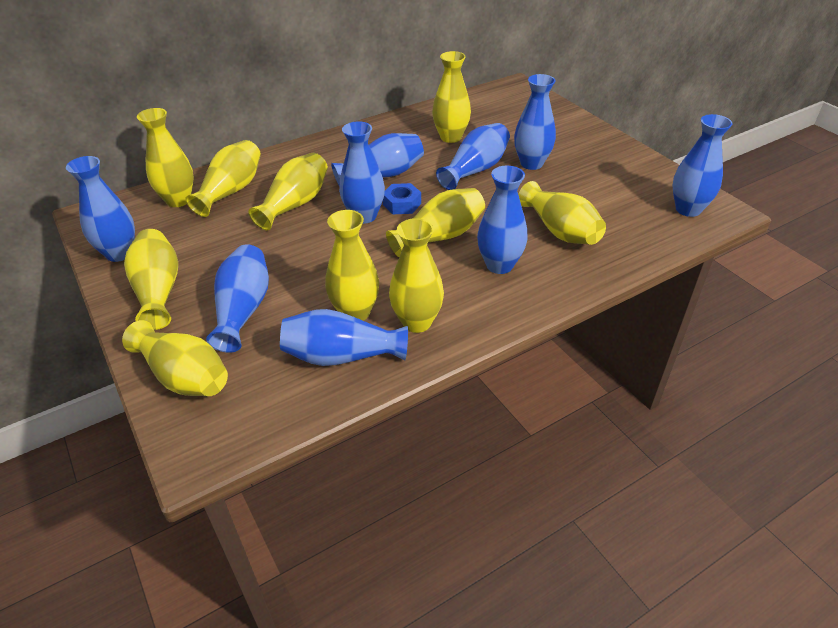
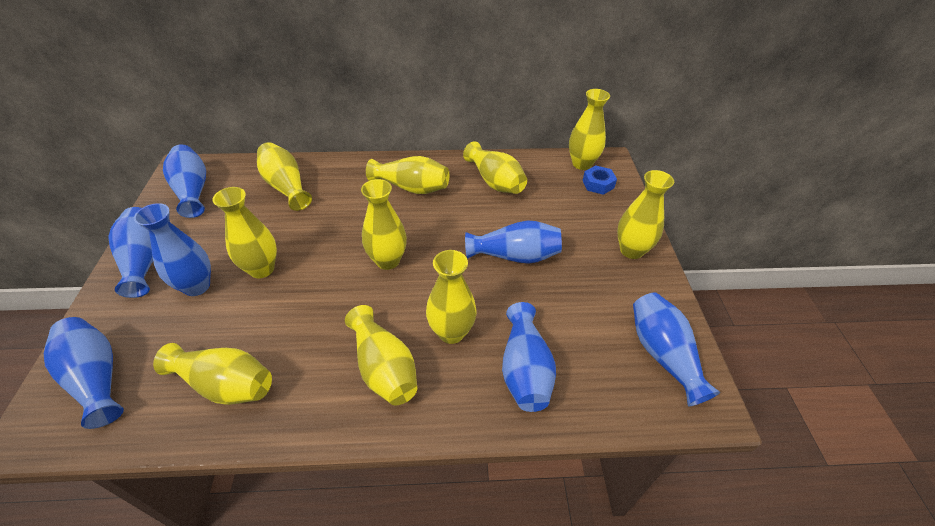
blue vase: [66,156,135,262] [206,244,269,353] [280,309,408,366] [331,133,424,186] [339,121,385,224] [436,123,510,190] [477,166,528,274] [514,74,556,170] [673,114,733,217] = 9 -> [44,317,124,429] [109,207,153,298] [134,203,211,296] [163,145,206,218] [465,221,562,264] [502,302,556,412] [633,293,720,407] = 7

